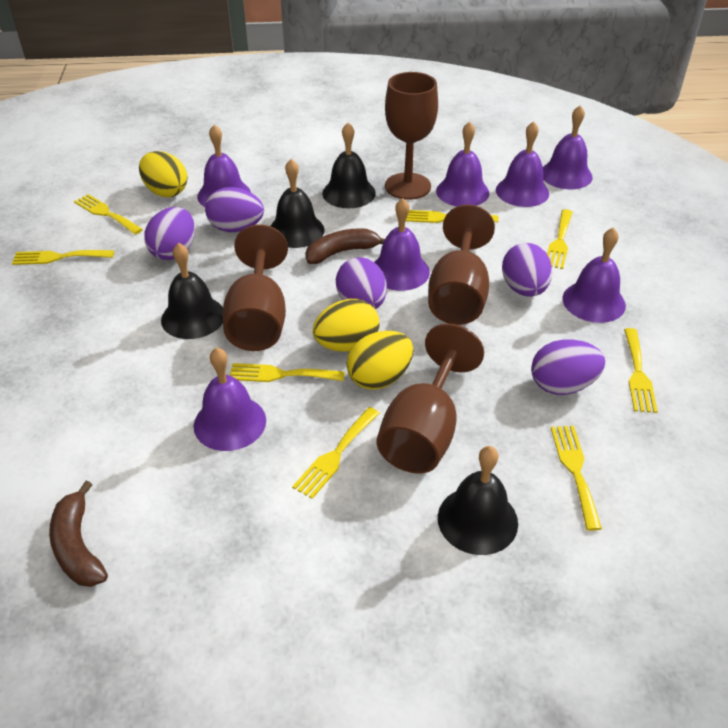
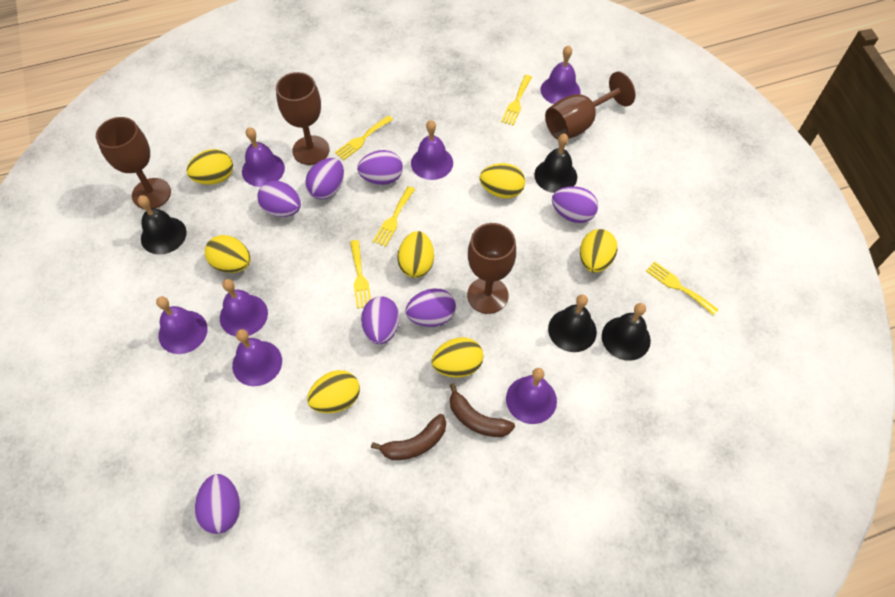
purple egg: [144,207,195,260] [205,187,264,232] [336,257,387,310] [502,243,552,297] [531,339,605,395] = 5 -> [195,474,240,534] [257,180,301,217] [305,158,344,199] [357,150,403,185] [361,296,400,344] [406,288,456,327] [552,186,598,223] = 7
yellow egg: [139,151,188,197] [313,299,380,352] [347,331,413,390] = 3 -> [186,149,233,185] [205,235,251,273] [307,370,360,413] [397,231,434,278] [431,337,483,378] [480,163,525,198] [580,229,617,273] = 7
yellow fork: [12,250,114,265] [74,194,143,234] [230,363,345,382] [292,407,380,499] [406,210,499,223] [547,209,573,269] [551,426,602,531] [624,328,658,413] = 8 -> [335,116,393,160] [350,240,371,309] [373,186,415,247] [501,75,532,125] [646,261,719,316] = 5

